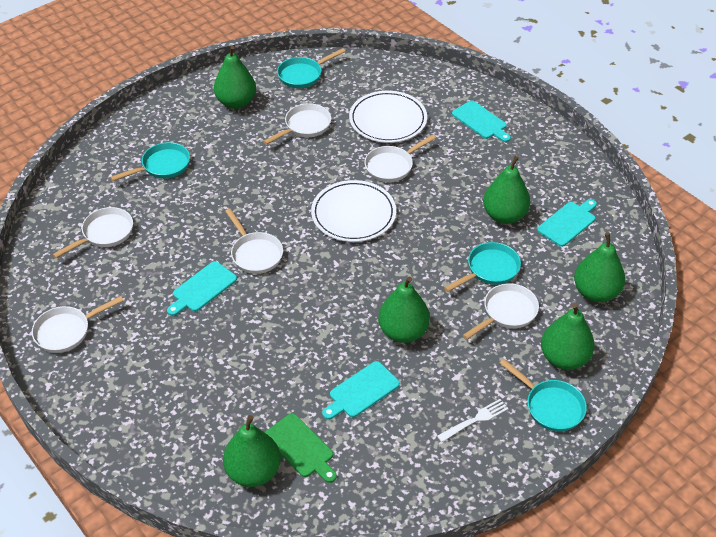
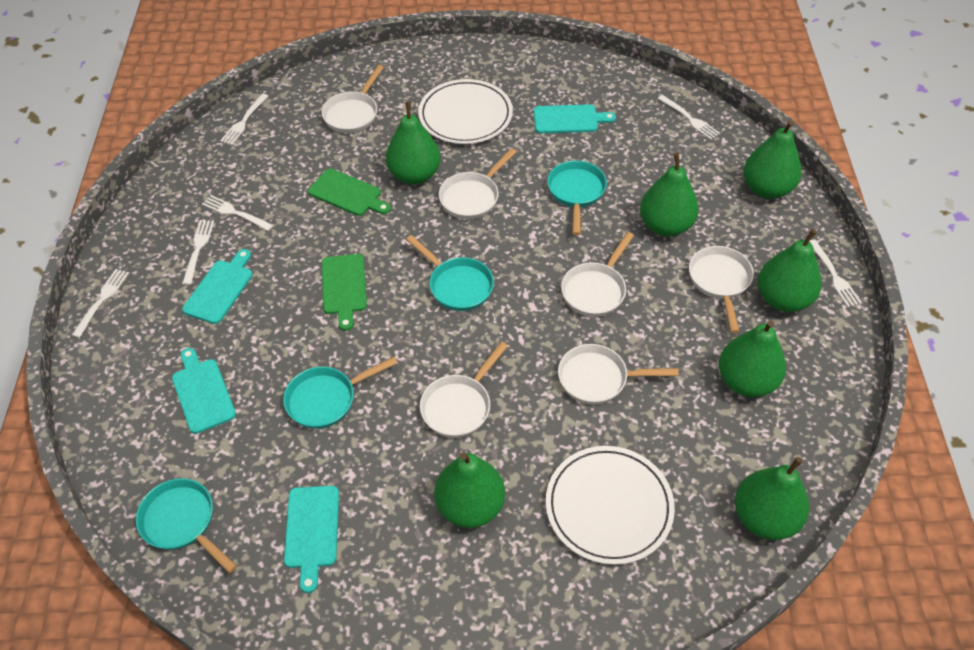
green cutting board: [265,413,337,483] = 1 -> [308,169,391,216] [322,254,367,331] = 2
green pear: [214,45,256,109] [223,415,281,487] [378,276,430,343] [483,156,531,224] [541,303,595,370] [574,233,625,302] = 6 -> [386,101,441,185] [434,452,505,528] [640,153,698,236] [719,320,786,397] [735,457,809,540] [744,120,801,199] [758,229,822,312] = 7
white fork: [437,399,509,442] = 1 -> [72,269,129,338] [182,220,214,285] [202,195,273,231] [220,94,268,145] [658,95,720,140] [809,239,862,307] = 6

